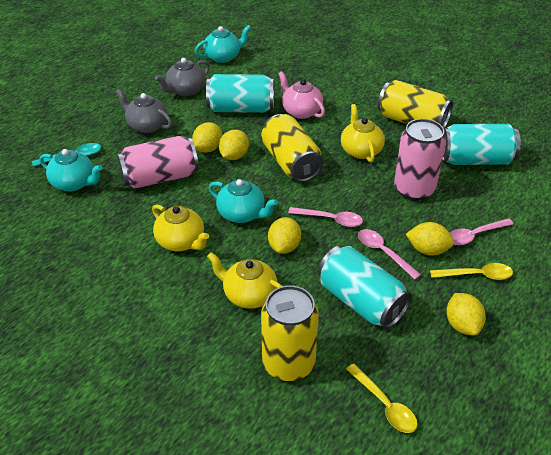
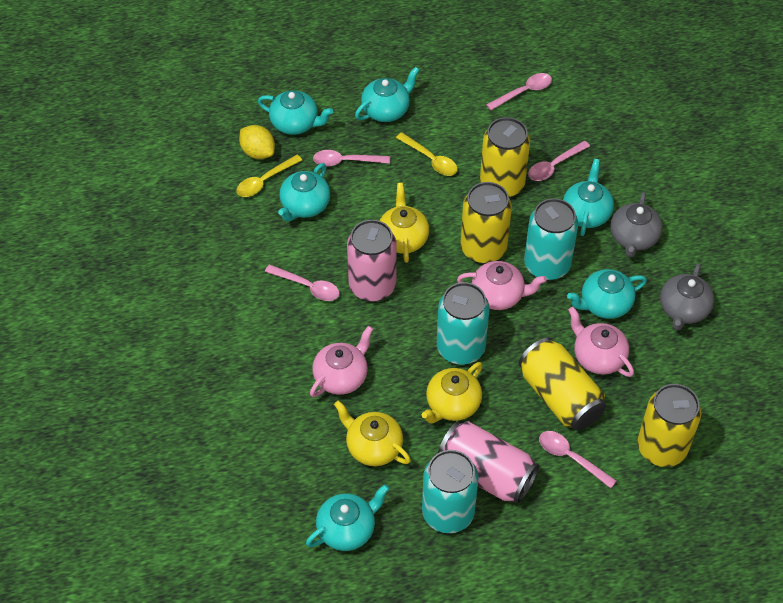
pink spoon: [288,207,363,227] [358,229,421,280] [450,218,514,245] = 3 -> [265,264,339,301] [313,150,390,166] [486,73,552,110] [528,141,590,181] [539,431,617,488] = 5
pink teapot: [278,71,325,119] = 1 -> [310,326,373,397] [457,261,547,310] [568,307,634,377] = 3
turquoise spoon: [32,143,101,167] = 1 -> none = 0
turquoise teapot: [39,149,103,191] [195,25,251,63] [209,179,278,223] = 3 -> [258,90,333,135] [278,163,330,222] [306,484,389,551] [355,67,419,122] [563,159,614,236] [567,269,647,319] = 6
yellow can: [261,114,323,182] [261,285,319,382] [378,80,453,128] = 3 -> [460,182,512,264] [480,117,530,198] [518,337,606,431] [638,384,701,467] = 4
yellow lemon: [192,122,222,153] [219,129,249,160] [268,217,301,254] [406,222,454,256] [446,293,486,336] = 5 -> [239,125,275,159] = 1

